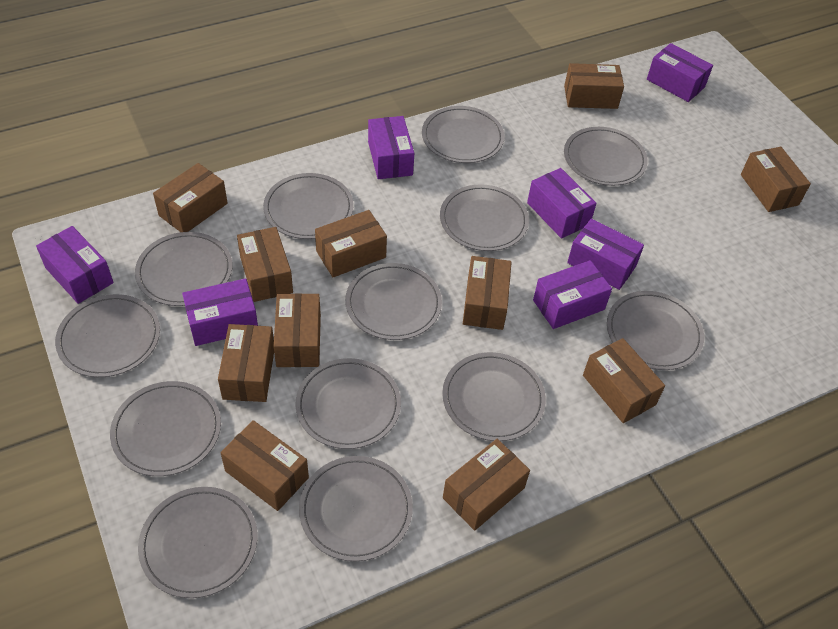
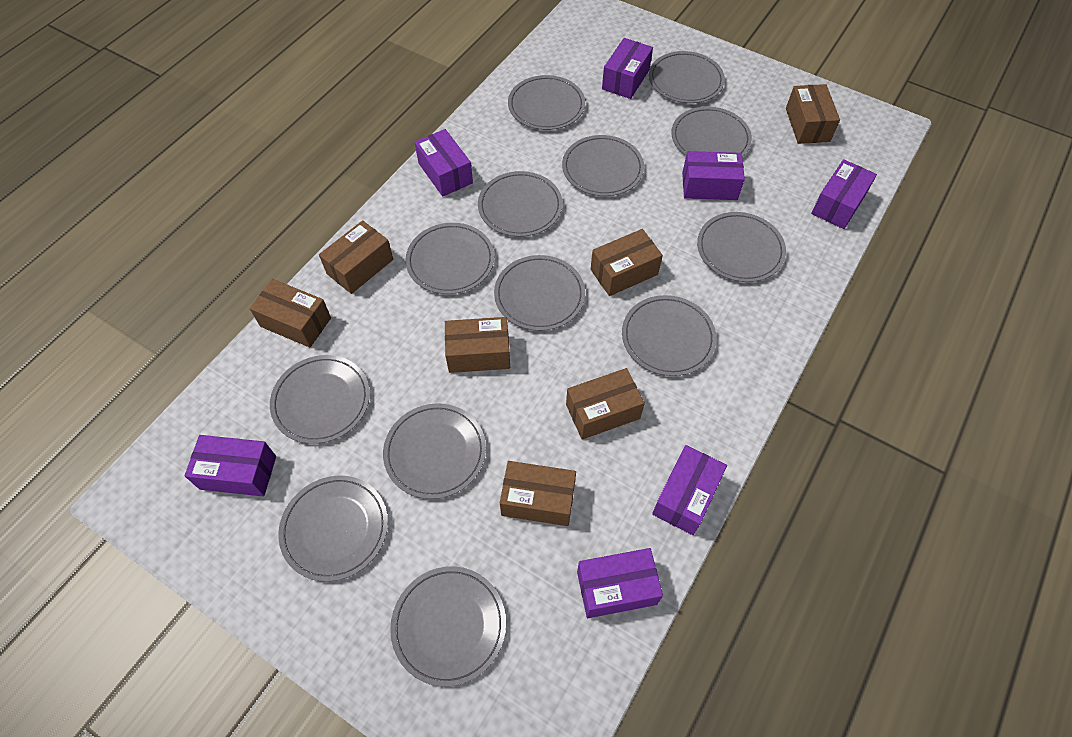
brown box: [153,163,228,232] [218,324,274,402] [220,420,309,511] [237,227,293,302] [274,293,321,367] [315,210,387,277] [443,439,530,531] [463,256,512,330] [564,63,624,109] [583,338,665,423] [741,147,811,212] = 11 -> [249,279,331,348] [319,220,393,294] [445,317,510,373] [500,461,576,526] [566,368,645,440] [591,229,663,296] [786,84,840,144] = 7

